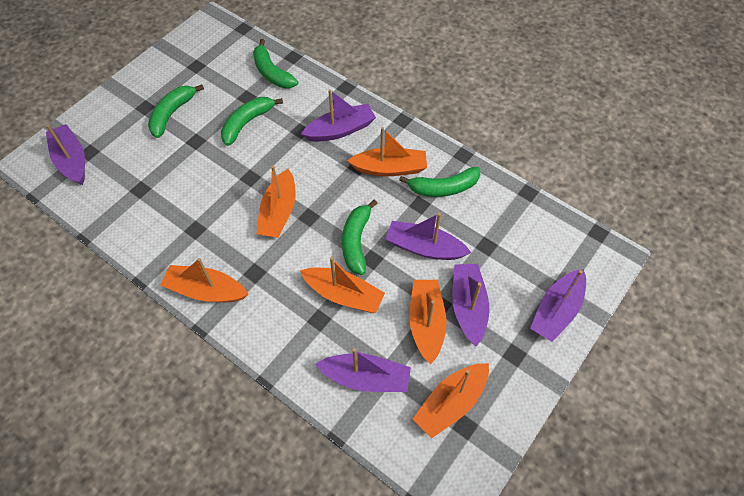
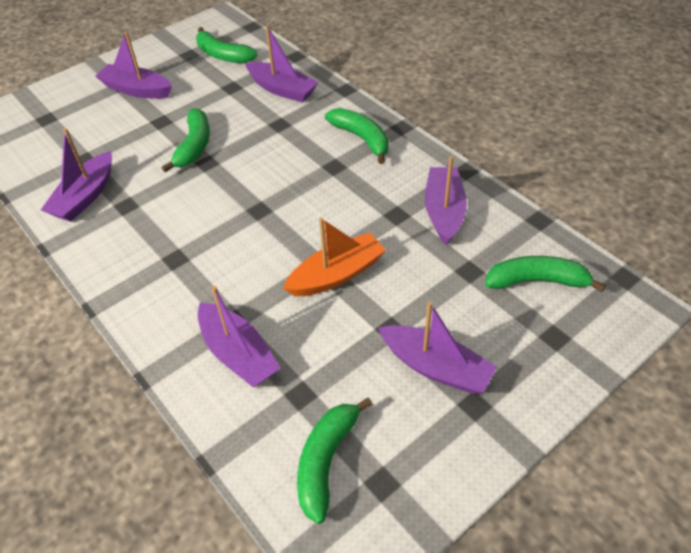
orange boat: [160,258,248,302] [256,165,295,238] [300,257,385,313] [347,127,427,176] [409,280,447,364] [413,363,489,439] = 6 -> [283,217,386,296] = 1

